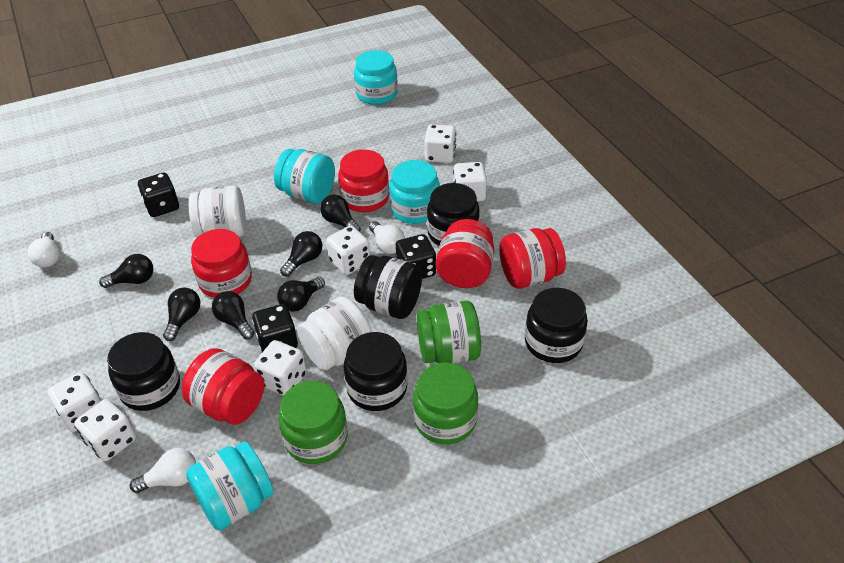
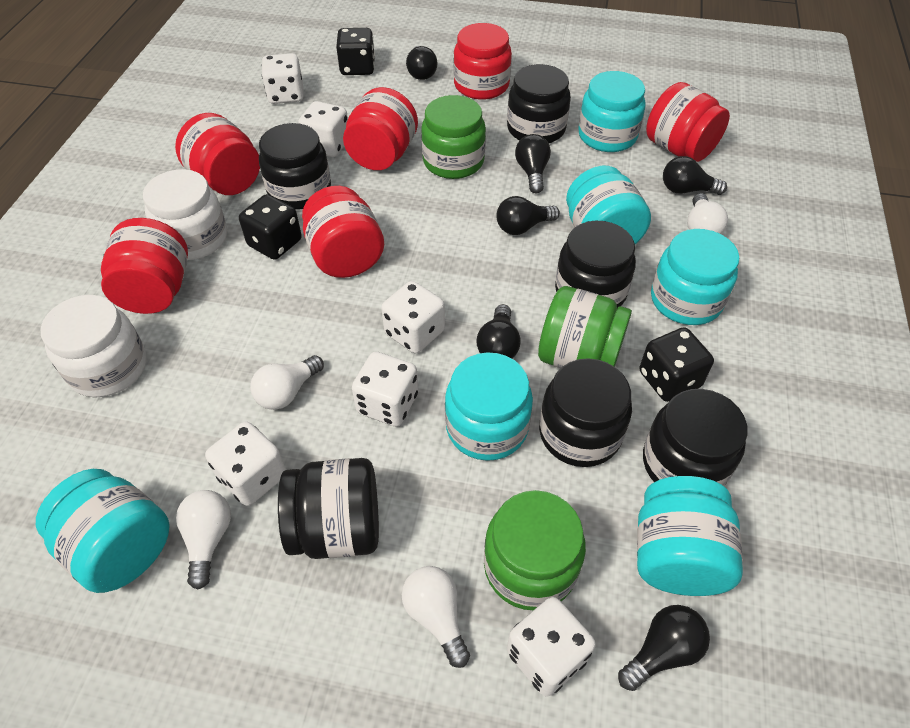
black jar: [107,332,180,411] [344,332,407,411] [354,255,422,319] [427,183,480,246] [525,288,588,363] = 5 -> [259,123,331,210] [278,458,379,559] [507,64,571,143] [539,358,632,467] [555,221,636,308] [643,389,748,486] = 6
red jar: [182,348,265,425] [191,229,252,298] [338,149,389,212] [436,219,494,288] [499,228,566,289] = 5 -> [101,218,188,314] [175,113,260,195] [302,186,384,278] [343,87,418,170] [454,23,512,100] [646,82,730,162] = 6
turquoise jar: [186,441,274,530] [274,149,335,204] [354,50,398,105] [389,160,440,224] = 4 -> [36,469,170,593] [445,352,533,461] [566,166,651,244] [578,71,646,152] [637,476,743,596] [651,229,739,325] = 6
white light bulb: [28,232,60,267] [130,448,196,493] [369,221,405,254] = 3 -> [176,490,231,590] [250,355,324,410] [402,566,470,668] [687,193,728,234] = 4

